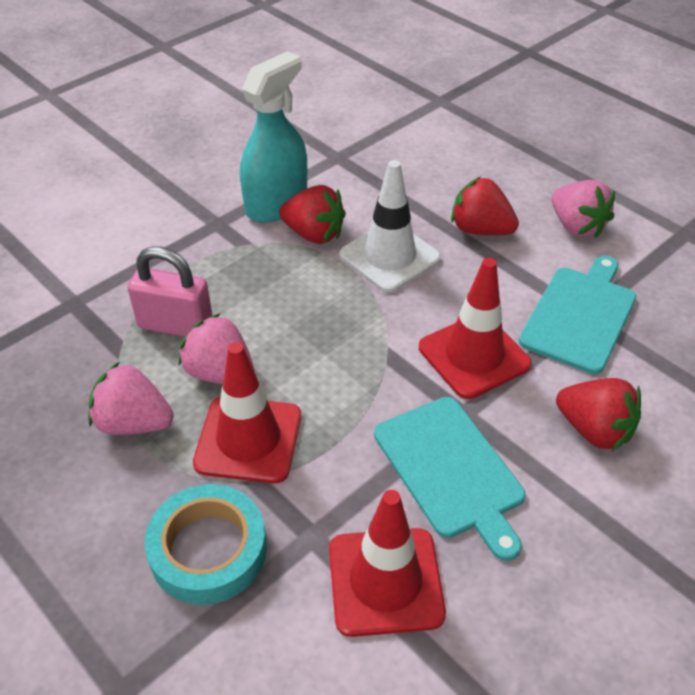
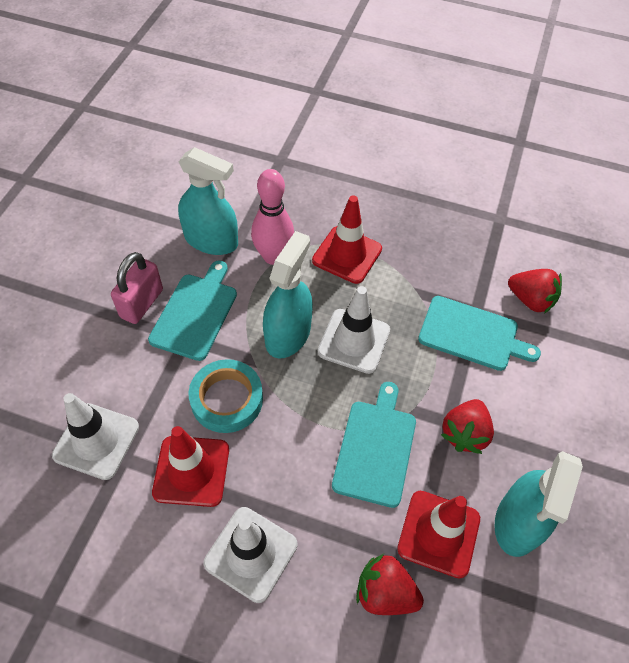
pink bowling pin: none = 0 -> [251,169,294,265] = 1
pink strawberry: [88,361,174,435] [179,313,255,384] [551,180,615,238] = 3 -> none = 0
turquoise cutting board: [374,397,525,561] [519,256,636,374] = 2 -> [148,260,237,361] [332,382,416,508] [418,296,541,371] = 3
turquoise spray bottle: [240,51,307,223] = 1 -> [178,147,238,255] [263,231,313,358] [494,451,583,557] = 3
white traffic cone: [339,160,441,293] = 1 -> [52,393,139,480] [204,507,297,603] [318,286,390,374] = 3

